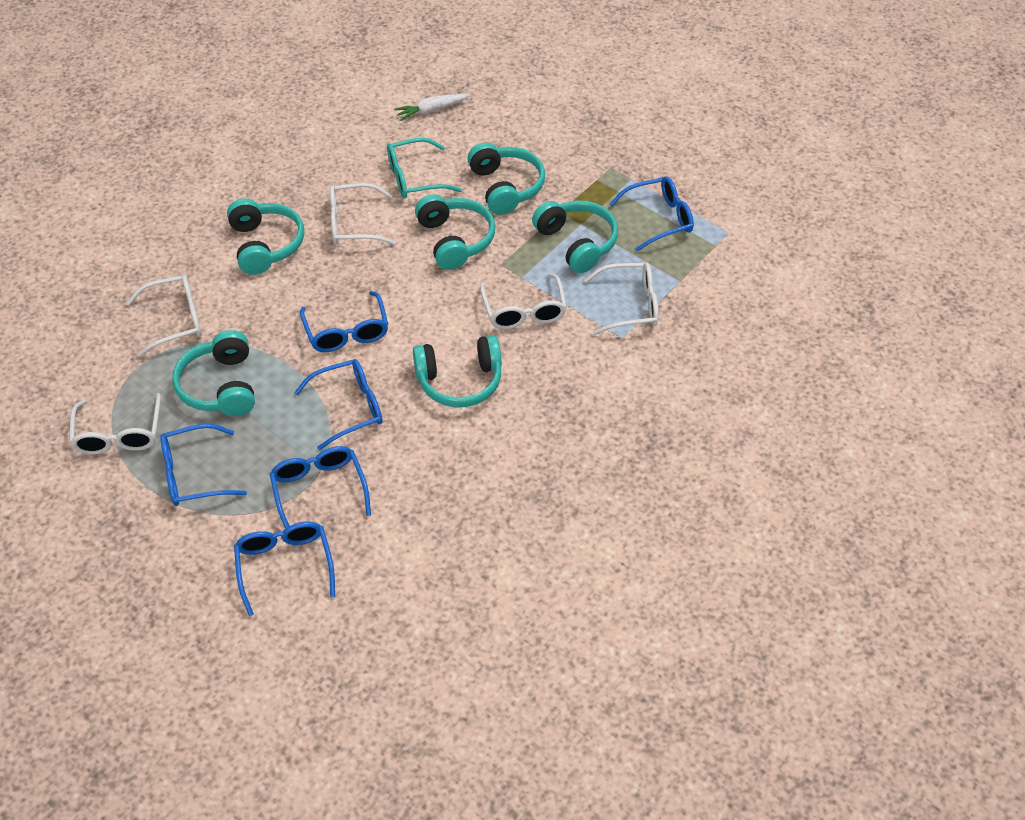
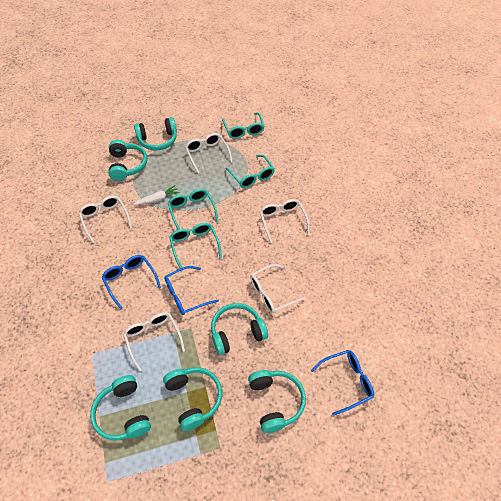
blue glasses: [160,424,247,506] [234,522,335,616] [270,446,371,529] [294,359,383,450] [300,291,388,352] [609,176,694,252] = 6 -> [101,255,161,309] [164,266,219,315] [311,350,374,416] = 3
turquoise glasses: [387,138,462,199] = 1 -> [168,189,218,230] [169,223,222,268] [222,113,264,139] [226,155,275,188] = 4

